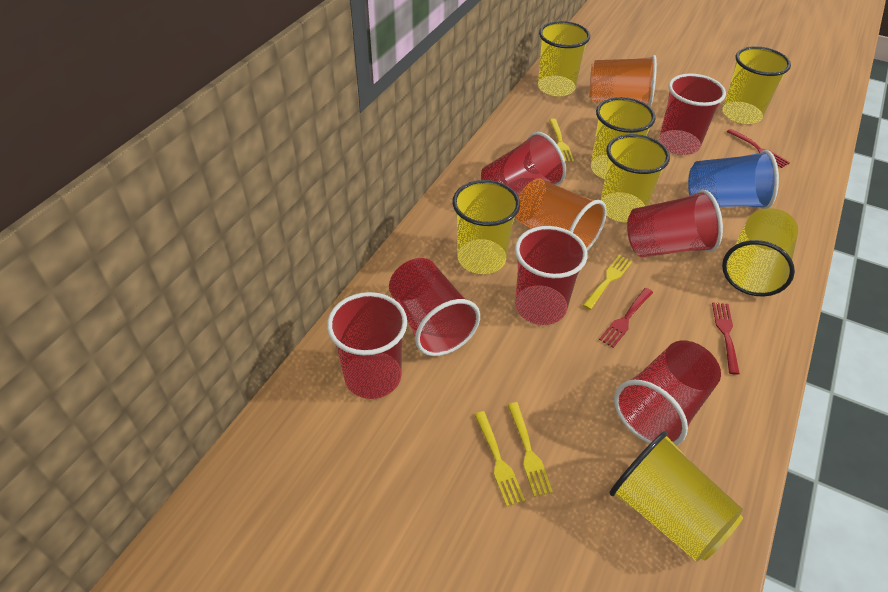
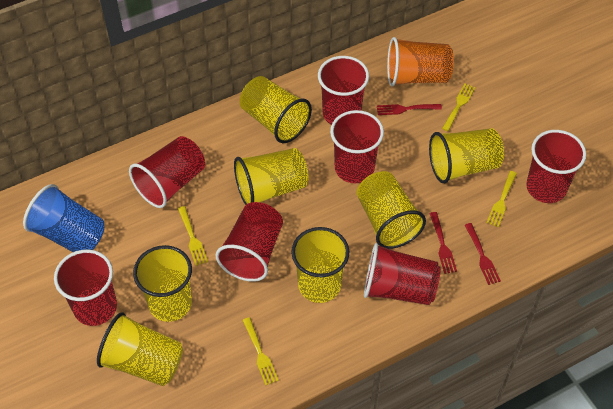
orange cup: [516,178,607,251] [589,55,657,107] = 2 -> [387,37,454,86] = 1

